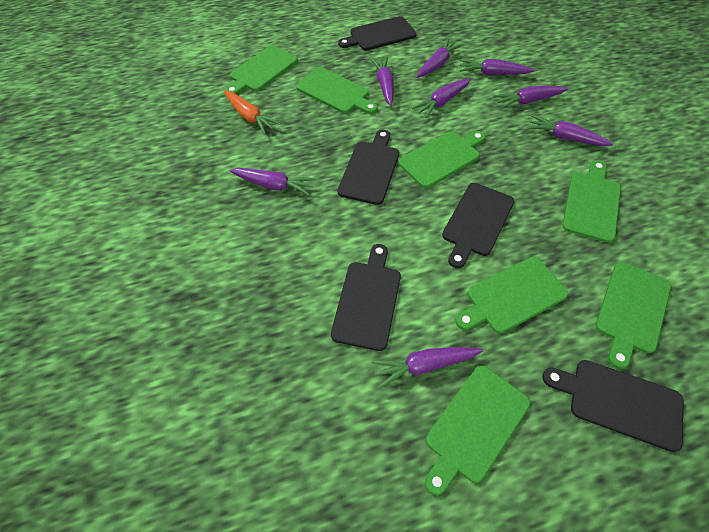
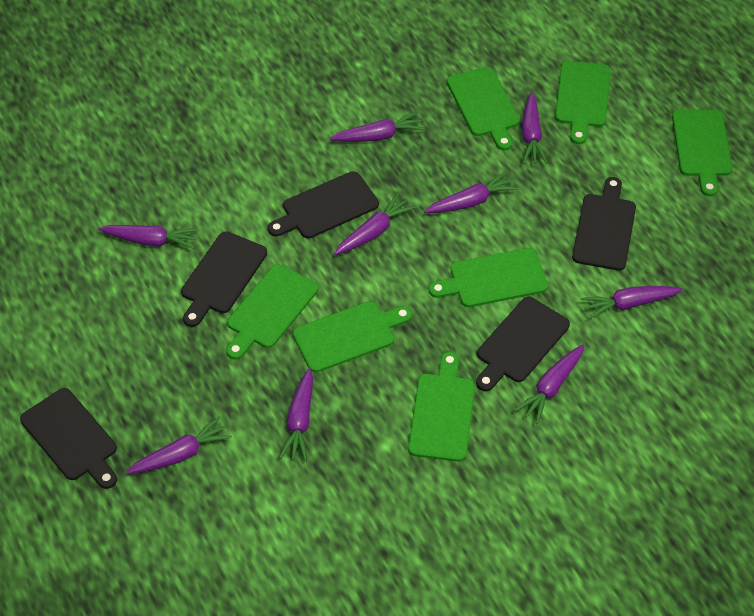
orange carrot: [224,90,281,134] = 1 -> none = 0
purple carrot: [230,168,316,195] [370,56,394,106] [371,347,483,389] [412,78,471,118] [417,38,463,78] [460,59,534,75] [493,86,568,109] [528,115,613,146] = 8 -> [99,225,199,249] [126,416,232,474] [279,368,313,462] [330,112,425,142] [334,193,415,255] [424,171,518,213] [514,345,584,424] [521,92,547,164] [581,286,683,319] = 9

